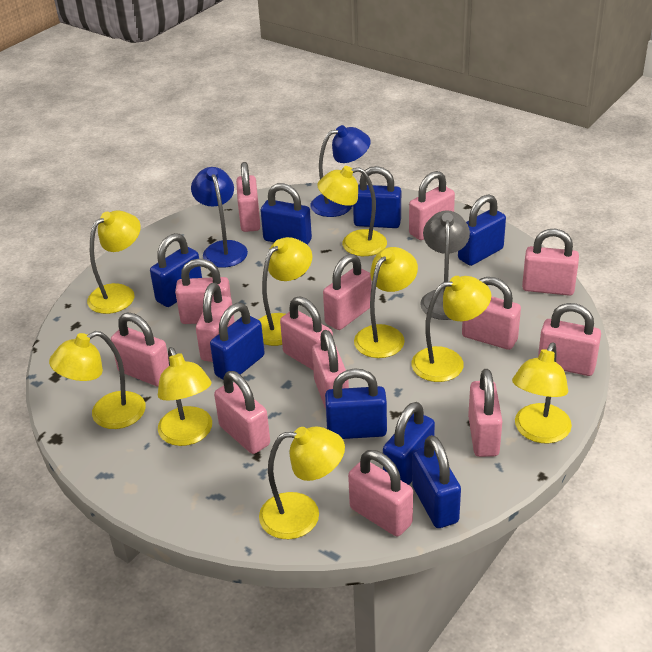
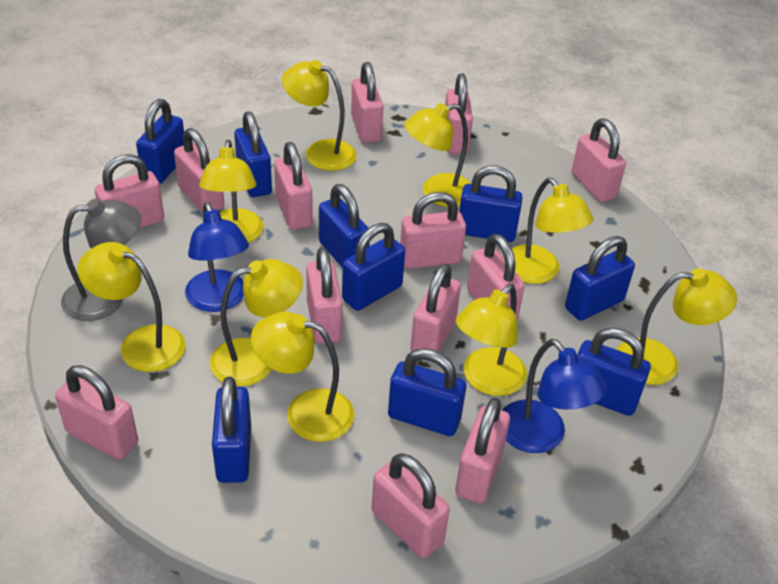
blue padlock: [150,233,202,307] [210,303,265,380] [260,183,312,245] [325,368,387,439] [353,166,401,228] [383,402,435,485] [412,435,461,528] [458,194,506,266] = 8 -> [136,99,184,184] [212,377,251,483] [234,111,272,197] [319,184,370,268] [342,223,405,311] [388,348,466,436] [459,166,523,242] [565,236,635,321] [577,328,651,416] = 9
pink padlock: [111,313,169,386] [175,259,231,324] [196,283,235,362] [214,371,270,454] [236,162,260,232] [280,296,333,370] [312,330,349,409] [323,254,371,330] [348,450,413,537] [409,171,455,240] [462,277,521,350] [468,369,502,457] [522,229,579,296] [538,303,601,376] = 14 -> [55,365,138,460] [95,154,164,228] [174,128,224,213] [274,142,313,230] [306,247,343,344] [351,62,383,143] [372,453,450,558] [400,192,466,269] [410,263,461,352] [445,73,473,154] [455,397,510,503] [467,234,525,320] [572,118,626,202] = 13

